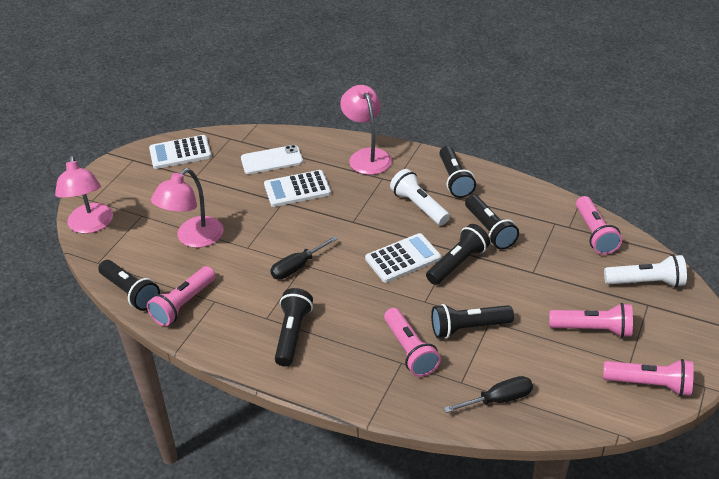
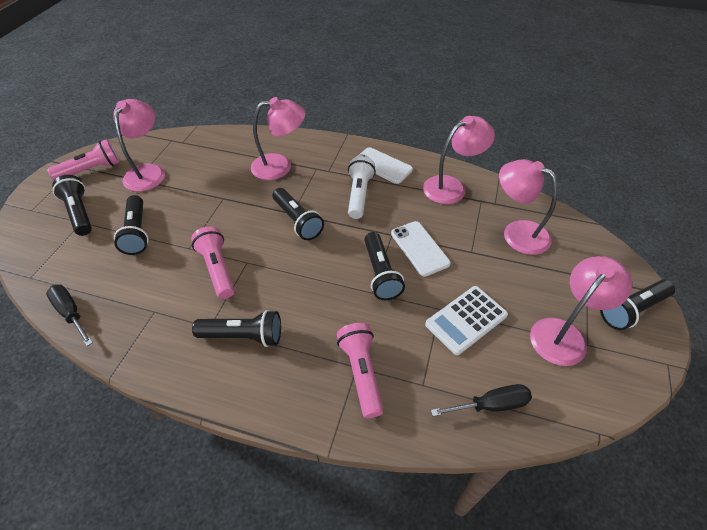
pink flashlight: [147,266,216,326] [384,308,441,377] [549,303,633,338] [576,196,622,255] [603,359,694,396] = 5 -> [47,139,120,180] [191,226,235,299] [337,323,383,418] = 3
pink lamp: [55,155,113,234] [151,168,224,248] [340,85,392,175] = 3 -> [113,99,165,192] [251,97,305,180] [423,116,495,204] [499,159,558,255] [530,256,632,366] = 5
white calculator: [149,135,212,169] [264,170,331,207] [365,233,441,283] = 3 -> [425,286,508,355] = 1
white flashlight: [390,169,450,225] [604,254,687,287] = 2 -> [348,156,376,219] = 1
white phone: [241,145,303,174] = 1 -> [358,147,413,184] [391,221,451,276] = 2

